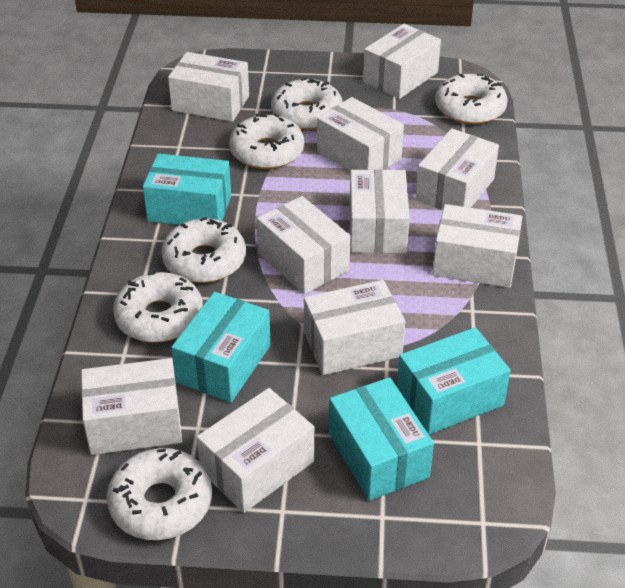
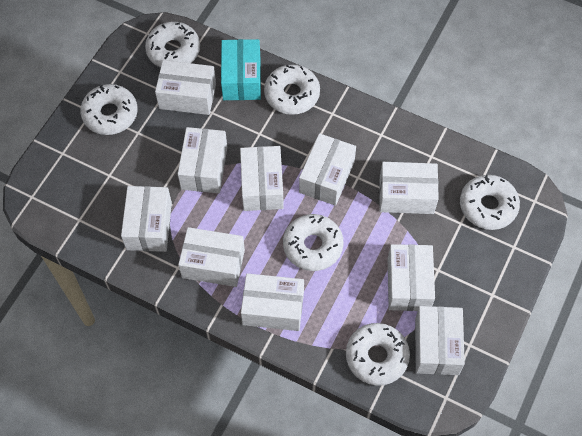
turquoise box: [143,153,231,225] [171,292,271,403] [329,377,434,501] [397,327,511,435] = 4 -> [221,39,261,100] = 1

